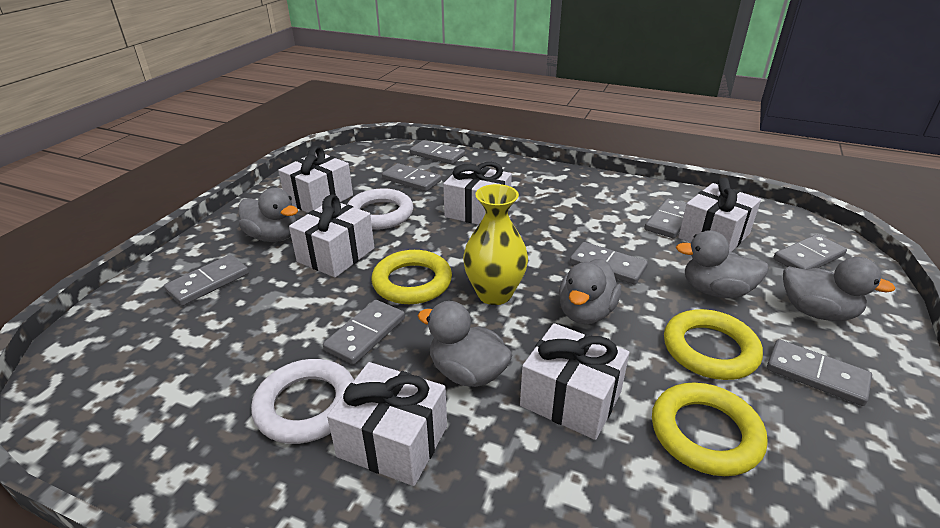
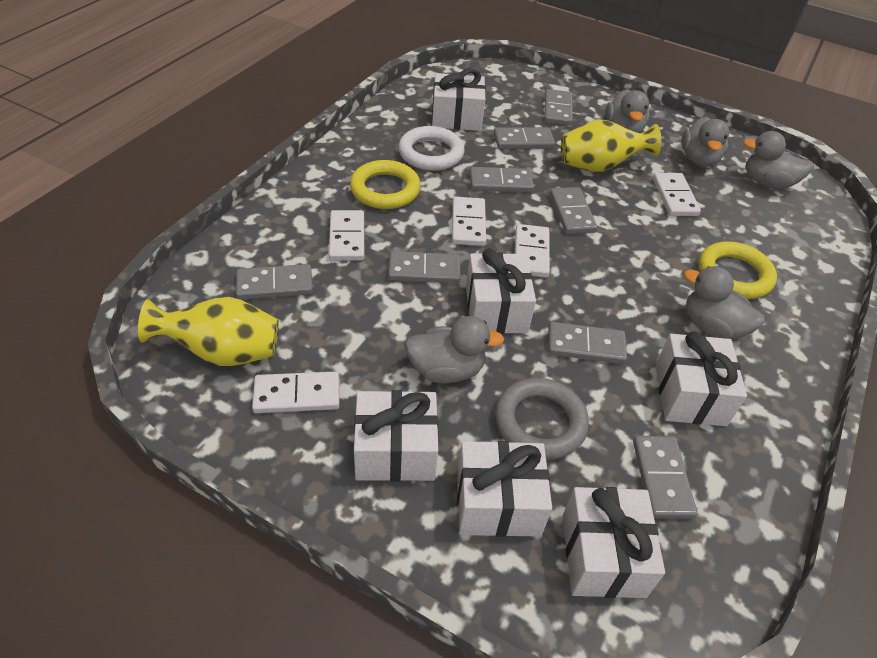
grey ring: none = 0 -> [495,378,589,460] = 1
white domino: none = 0 -> [252,371,340,413] [329,210,364,261] [452,197,486,246] [515,224,550,278] [653,173,701,216] = 5
white ring: [251,359,354,444] [347,188,413,230] = 2 -> [398,126,465,171] = 1
yellow ring: [371,250,452,304] [652,382,768,476] [664,309,763,380] = 3 -> [350,160,421,209] [699,241,777,299] = 2
yellow vase: [463,184,528,305] = 1 -> [138,297,279,366] [561,119,661,172] = 2

